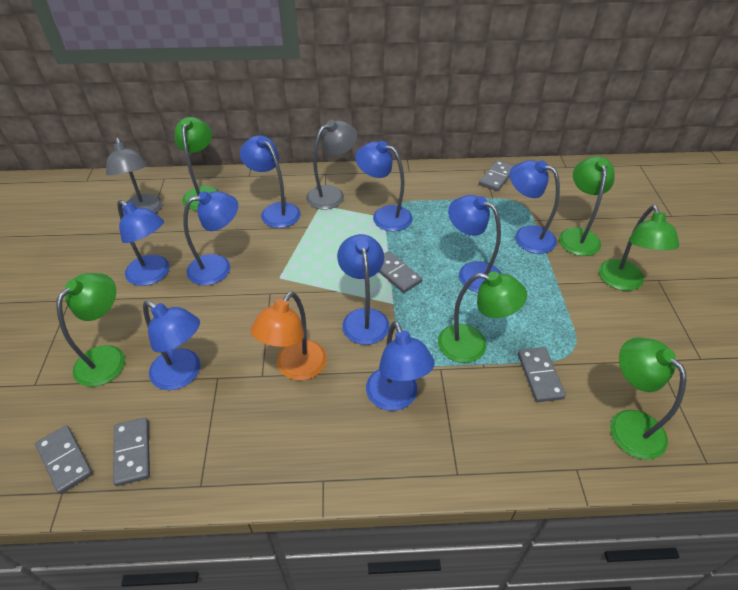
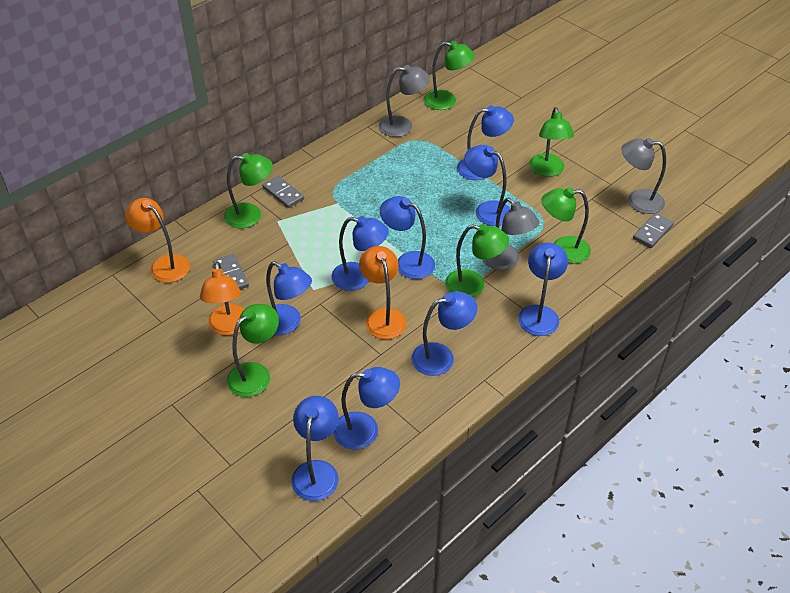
grey domino: [35,425,93,494] [113,418,150,486] [379,251,422,293] [479,160,514,191] [518,347,566,402] = 5 -> [213,254,249,289] [262,176,304,208] [633,213,674,248] = 3
grey lamp: [106,138,163,214] [306,120,358,210] = 2 -> [379,65,430,137] [482,198,539,270] [621,138,666,214] = 3
orange lamp: [251,292,327,381] = 1 -> [125,198,190,283] [200,262,245,335] [359,246,407,339] = 3

